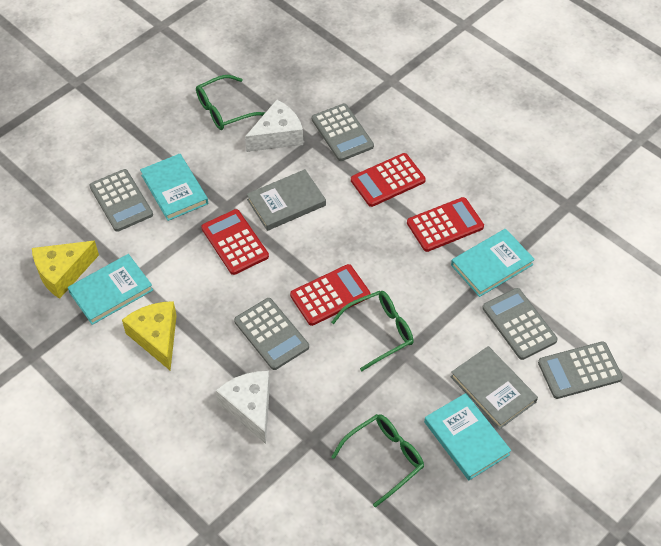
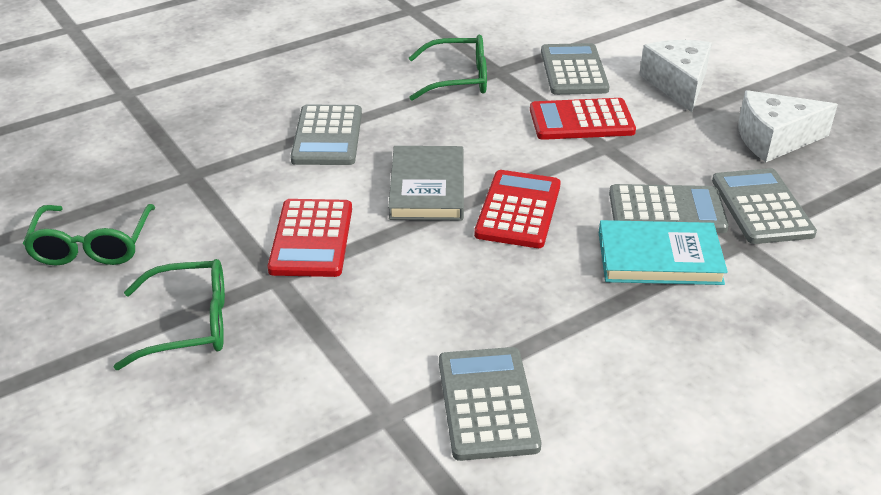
grey book: [247,169,326,231] [450,346,538,429] = 2 -> [388,146,464,220] = 1
red calculator: [201,209,269,275] [290,264,371,326] [351,153,426,207] [407,197,484,252] = 4 -> [268,199,352,277] [474,170,561,248] [530,98,636,140] = 3
turquoise book: [68,254,153,325] [140,154,208,221] [424,393,511,480] [451,229,535,297] = 4 -> [599,220,728,285] = 1
yellow cheese: [32,241,99,299] [122,301,177,370] = 2 -> none = 0

